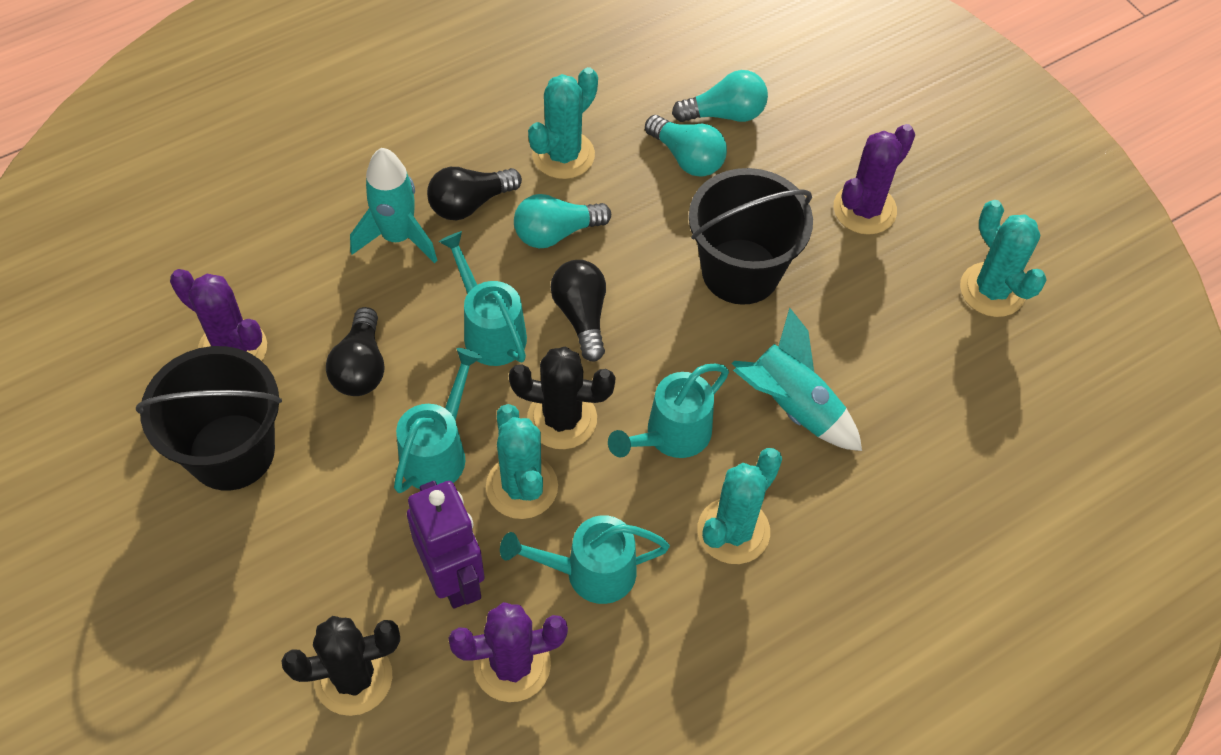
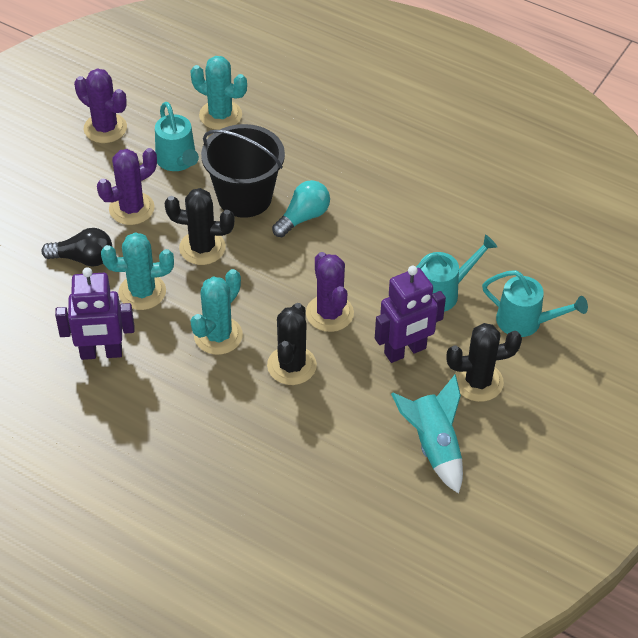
black bucket: [136,346,282,491] [689,168,813,305] = 2 -> [201,124,285,218] = 1
black cactus: [281,616,400,716] [509,346,616,449] = 2 -> [165,188,235,265] [267,303,317,385] [446,323,522,402] = 3
black light bulb: [326,307,384,396] [427,167,522,220] [550,260,606,362] = 3 -> [41,228,112,267] = 1
purple robot: [407,481,485,609] = 1 -> [55,267,134,360] [375,266,446,363] = 2
turquoise cactus: [486,404,558,519] [528,67,598,179] [697,448,782,564] [960,200,1047,317] = 4 -> [101,232,174,310] [190,56,247,130] [191,269,243,355] = 3
turquoise light bulb: [514,194,611,248] [645,115,727,177] [672,70,768,122] = 3 -> [272,180,330,237] = 1
turquoise rocket: [350,148,437,263] [732,308,862,451] = 2 -> [391,375,463,494] = 1
turquoise watering can: [394,348,482,493] [439,231,527,366] [500,515,670,604] [608,364,729,458] = 4 -> [155,102,199,171] [416,234,497,312] [482,270,588,337] = 3

